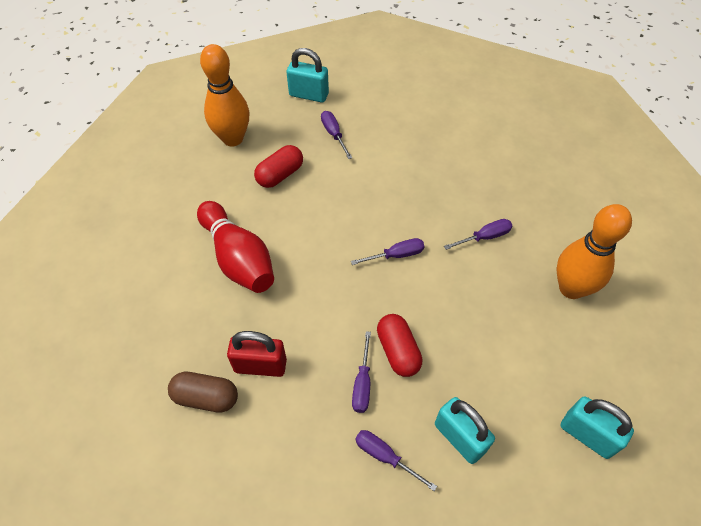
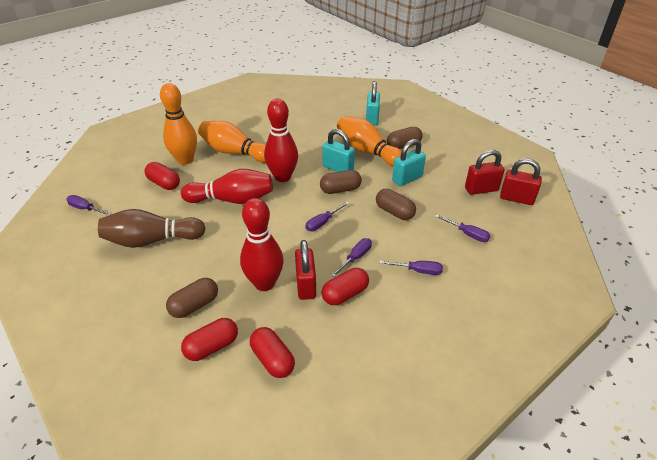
brown bowling pin: none = 0 -> [98,209,206,248] = 1
brown capsule: [168,372,238,413] = 1 -> [166,278,218,318] [320,170,362,194] [376,189,416,220] [387,127,423,149] = 4
orange bowling pin: [200,44,249,146] [556,204,632,299] = 2 -> [160,83,197,165] [198,121,266,163] [337,116,402,167] = 3
red bowling pin: [197,201,274,293] = 1 -> [181,169,273,204] [240,198,283,291] [264,99,298,182] = 3
red capsule: [254,145,303,188] [377,314,422,377] = 2 -> [145,162,180,190] [181,318,238,361] [250,327,295,378] [321,268,369,305] = 4
red padlock: [227,331,287,377] = 1 -> [295,240,316,300] [465,150,505,195] [500,158,542,205] = 3

